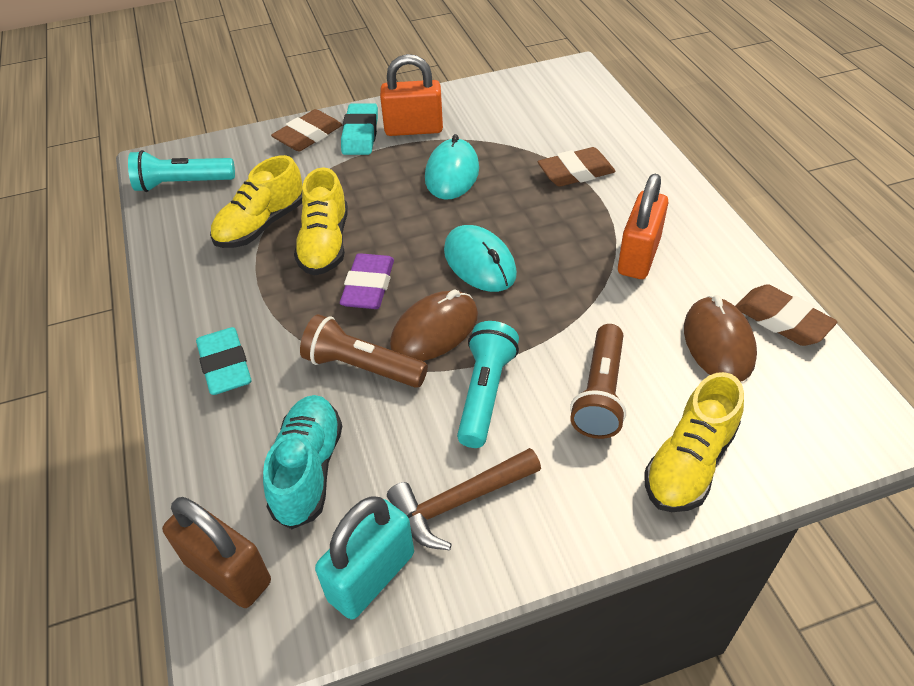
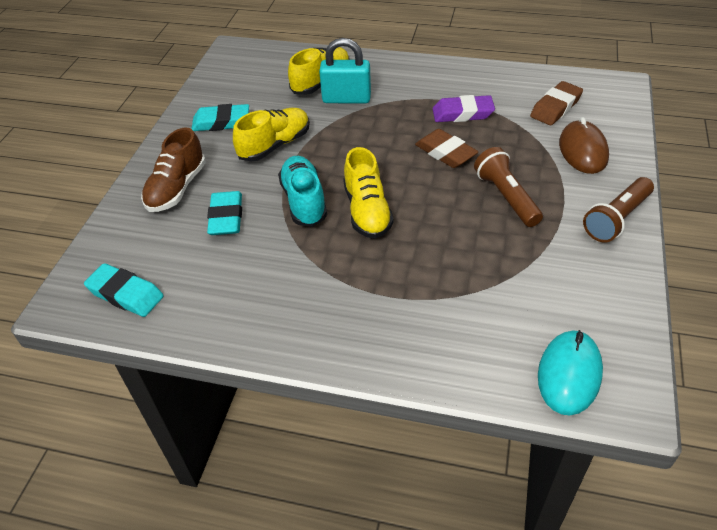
brown eraser: [271,109,342,151] [538,147,615,187] [735,284,837,346] = 3 -> [415,129,478,168] [530,81,583,125] = 2
brown hammer: [387,448,541,550] = 1 -> none = 0
brown mouse: [390,289,478,361] [684,295,757,382] = 2 -> [559,117,609,174] = 1
brown padlock: [162,497,271,608] = 1 -> none = 0
brown shoe: none = 0 -> [141,128,206,212] = 1
orange padlock: [380,54,443,136] [618,174,669,279] = 2 -> none = 0
turquoise eraser: [196,327,251,395] [341,103,378,155] = 2 -> [84,263,164,317] [191,104,249,131] [207,191,242,235] = 3
turquoise flashlight: [128,150,235,192] [457,321,519,448] = 2 -> none = 0
turquoise mouse: [425,134,479,200] [444,225,517,292] = 2 -> [538,330,603,415] = 1

